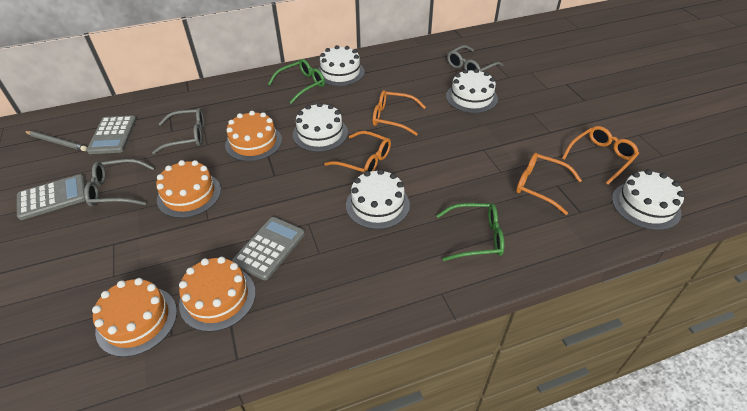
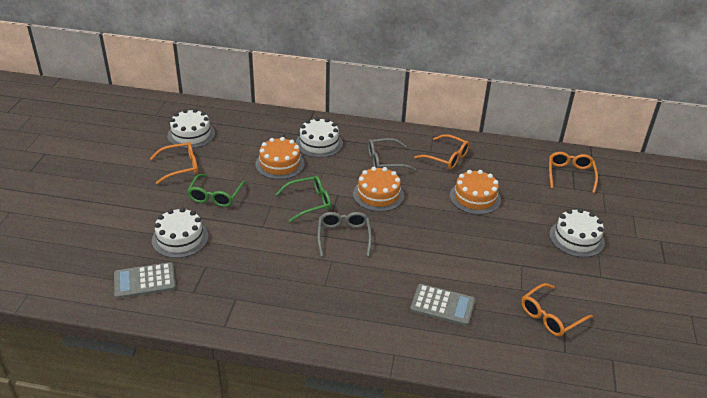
grey calculator: [17,174,85,220] [86,116,137,154] [232,217,305,280] = 3 -> [114,262,176,299] [410,284,475,326] = 2
grey glasses: [84,159,155,207] [152,108,204,154] [447,45,504,72] = 3 -> [318,212,372,257] [368,138,416,171] = 2
grey pencil: [24,131,87,151] = 1 -> none = 0
orange cake: [92,278,177,357] [156,160,221,218] [179,257,256,332] [225,111,282,161] = 4 -> [255,137,305,179] [353,167,404,212] [450,170,501,215] = 3
white cake: [293,102,348,152] [318,45,365,86] [346,169,410,229] [446,69,498,113] [612,169,685,230] = 5 -> [152,208,208,258] [167,109,215,149] [296,117,343,158] [549,208,605,257] = 4

